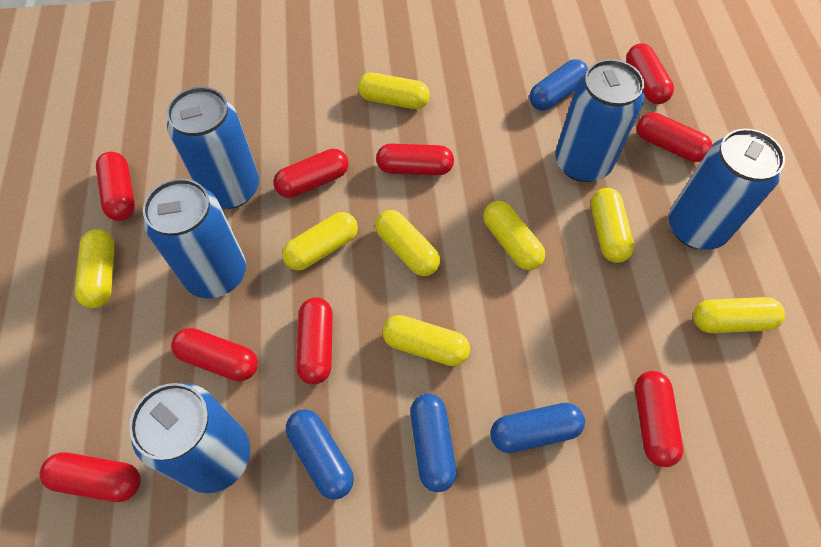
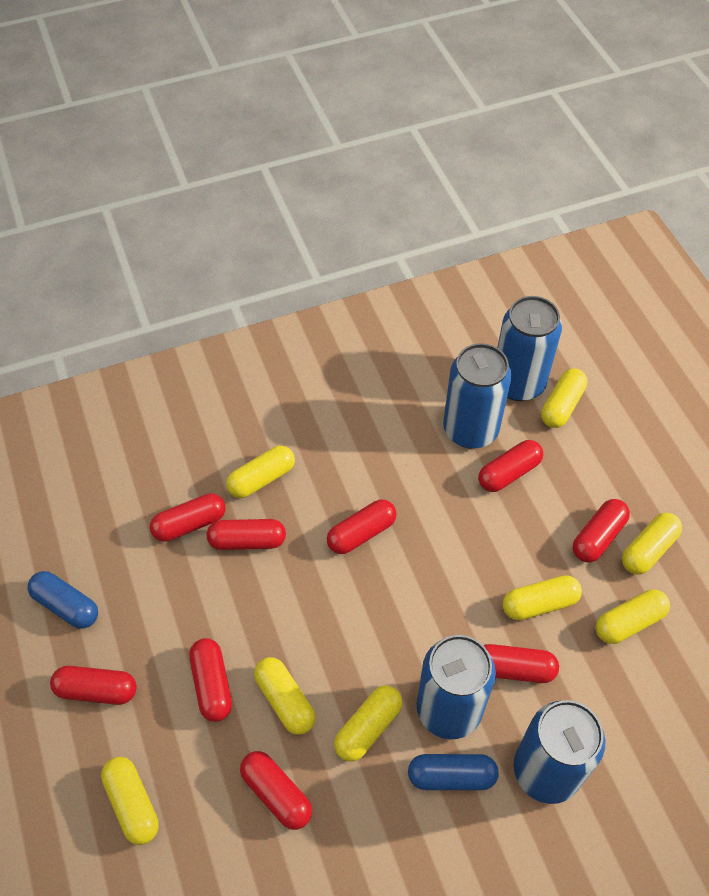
blue can: [129,383,250,493] [143,178,246,298] [167,87,259,209] [555,59,644,182] [669,129,785,250] = 5 -> [417,635,496,739] [443,343,512,449] [497,296,562,401] [514,700,605,804] = 4
blue capsule: [286,409,354,500] [410,394,456,492] [490,403,585,453] [530,59,588,111] = 4 -> [28,571,98,629] [408,754,499,790] = 2

